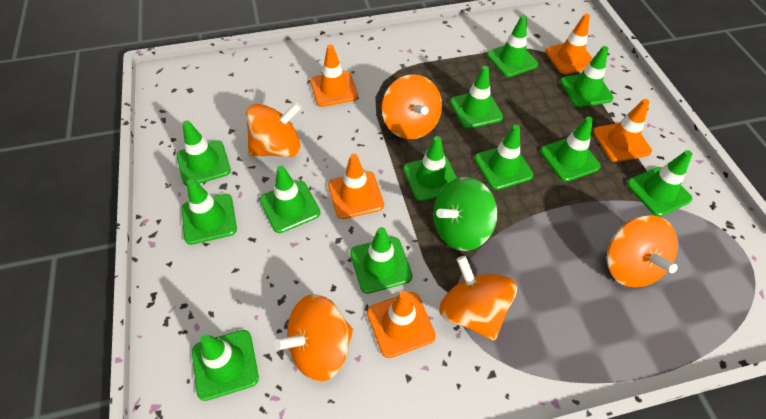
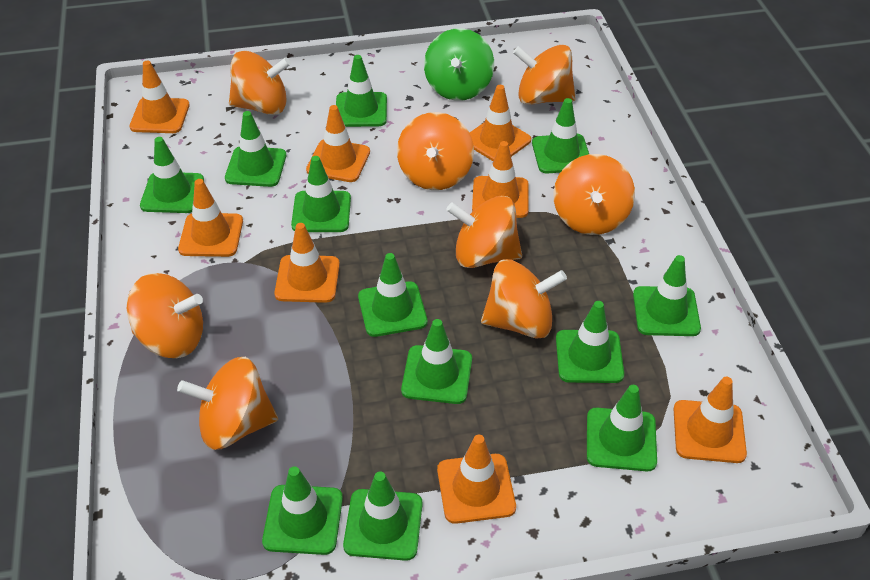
orange spinning top: [246,103,301,157] [274,294,354,381] [382,74,442,139] [439,256,517,340] [607,215,678,287] = 5 -> [127,273,203,358] [177,357,278,450] [229,51,291,115] [397,112,474,190] [446,196,522,268] [481,259,567,339] [513,45,576,105] [553,154,635,235] = 8
orange traffic cone: [310,45,358,107] [328,154,384,219] [367,291,436,358] [545,14,593,74] [594,99,652,162] = 5 -> [129,61,190,133] [178,179,243,257] [274,223,340,303] [306,105,370,182] [437,435,516,524] [469,85,531,161] [472,141,529,218] [673,377,747,463] = 8

